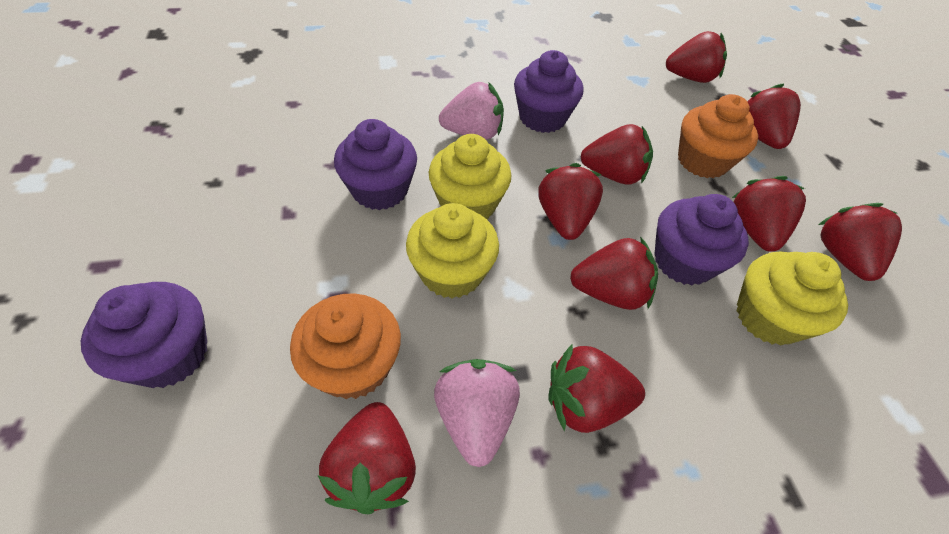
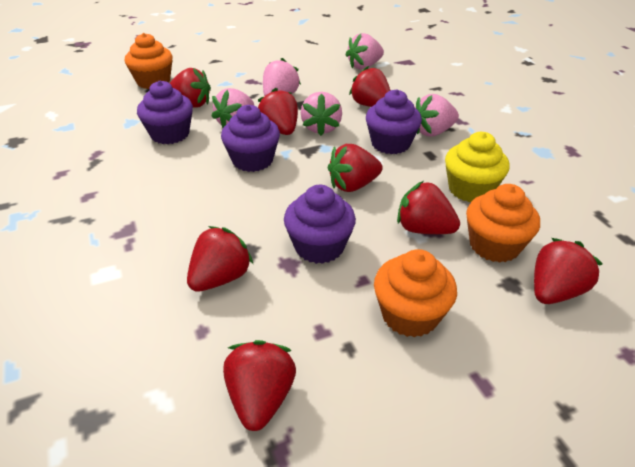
orange cupcake: [290,293,401,399] [678,94,758,178] = 2 -> [125,33,173,89] [374,249,457,337] [466,184,540,263] = 3
pink strawberry: [434,359,520,467] [439,82,504,140] = 2 -> [211,88,254,128] [263,58,301,96] [301,92,342,136] [345,33,384,69] [415,94,459,136] = 5
red strawberry: [317,402,416,514] [539,163,603,240] [548,344,645,433] [570,237,658,310] [581,124,653,185] [666,31,727,83] [732,176,806,252] [747,84,801,149] [818,203,902,281] = 9 -> [170,68,211,108] [187,226,253,292] [223,340,296,431] [258,88,298,135] [328,144,383,192] [349,66,390,107] [397,181,460,234] [534,238,603,304] = 8
yellow cupcake: [406,203,499,298] [428,134,511,219] [736,251,848,346] = 3 -> [445,132,510,202] = 1

